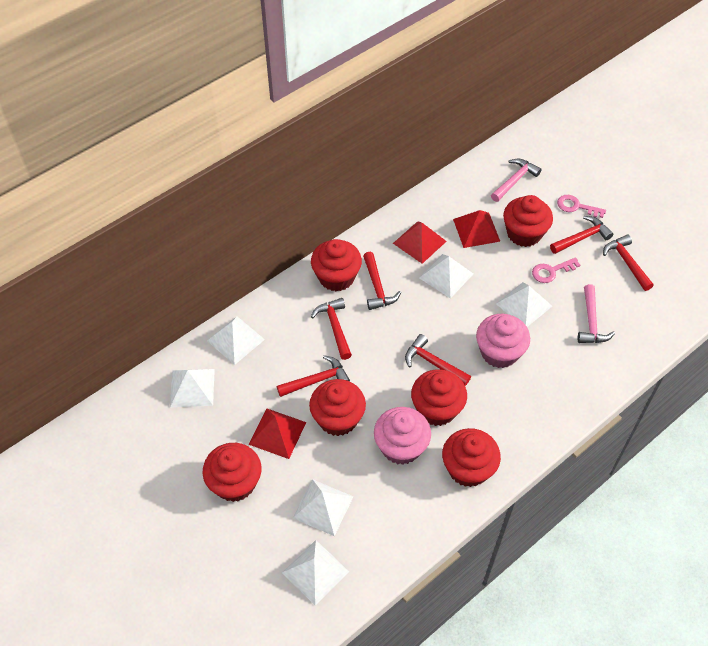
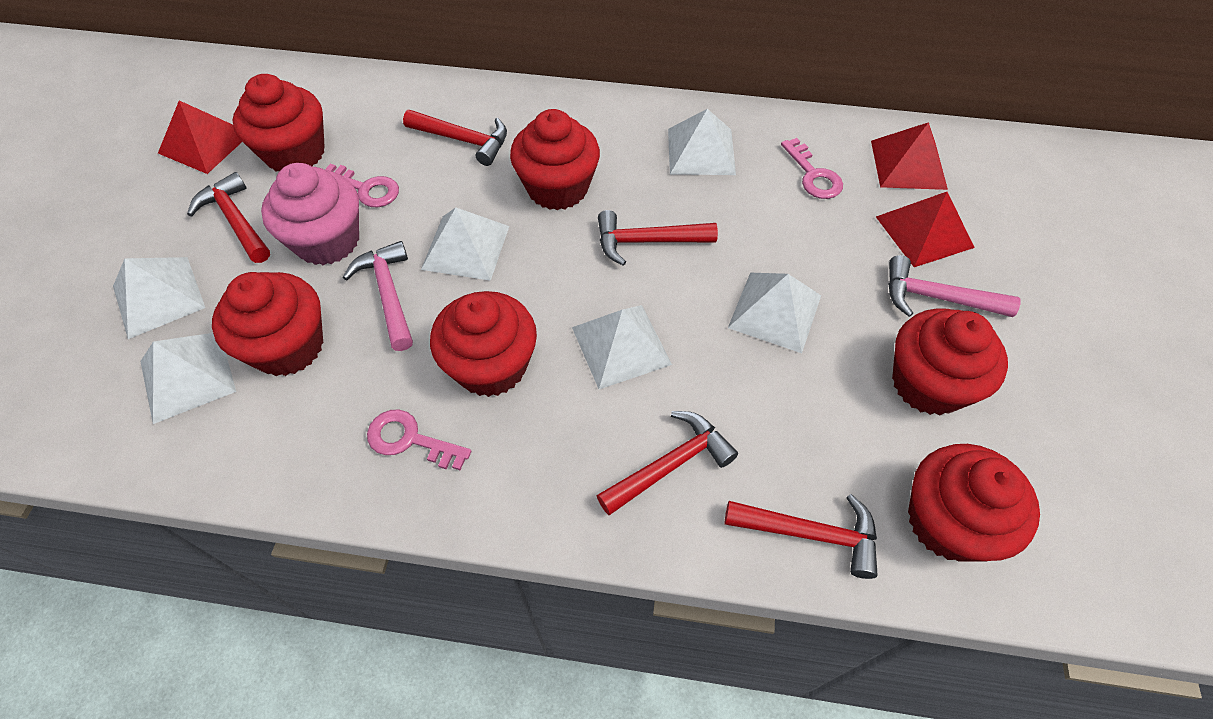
pink cupcake: [374,407,431,465] [476,314,530,368] = 2 -> [261,163,359,265] = 1
pink key: [532,257,580,283] [557,195,606,218] = 2 -> [325,164,399,207] [367,410,472,470] [781,138,843,199] = 3
red hammer: [277,355,350,397] [311,298,352,360] [363,252,401,310] [405,334,471,386] [550,216,613,254] [603,234,654,291] = 6 -> [187,172,270,263] [403,110,507,166] [596,411,738,515] [598,210,718,266] [725,494,878,579] = 5

